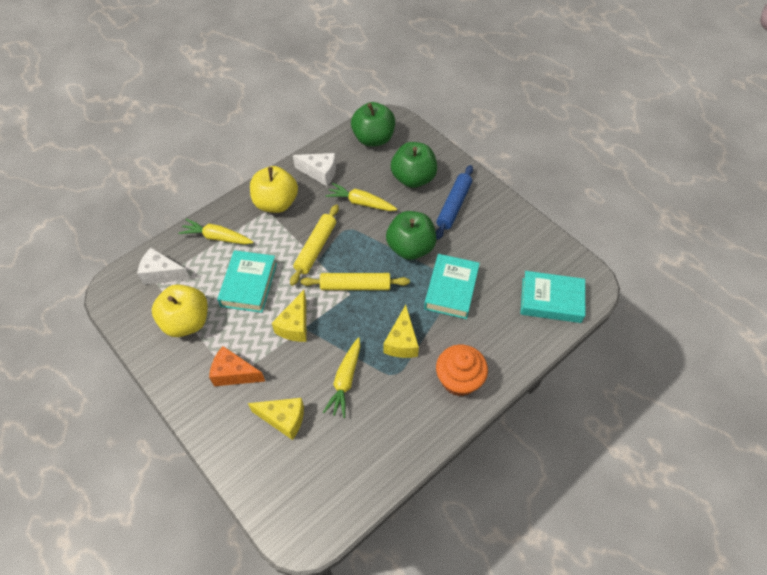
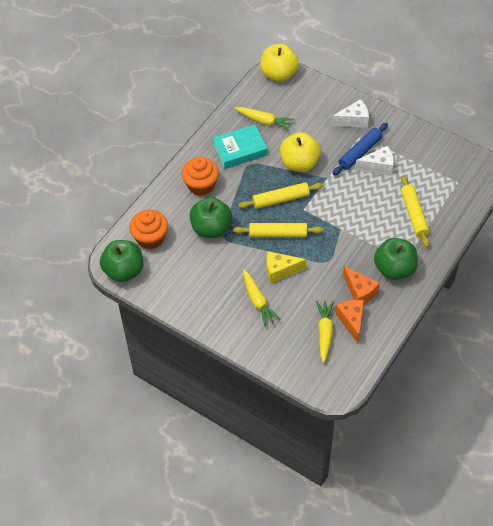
orange cheese: [209,346,265,386] = 1 -> [335,300,364,343] [343,266,380,304] = 2
orange cupcake: [436,345,488,396] = 1 -> [129,210,168,249] [181,157,219,196] = 2
turquoise book: [217,250,277,313] [424,254,480,319] [521,271,585,323] = 3 -> [212,125,268,169] = 1
yellow cheese: [248,398,304,440] [272,290,306,342] [384,305,419,358] = 3 -> [267,251,307,283] = 1
yellow rolling pin: [290,204,339,286] [301,273,410,290] = 2 -> [233,223,323,237] [239,182,323,209] [401,175,430,248] = 3

